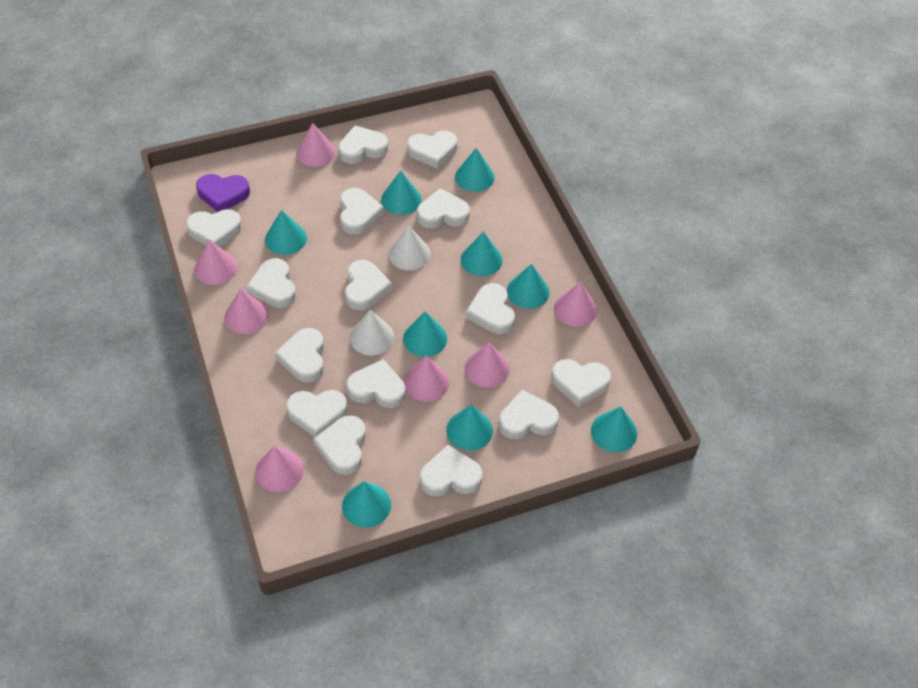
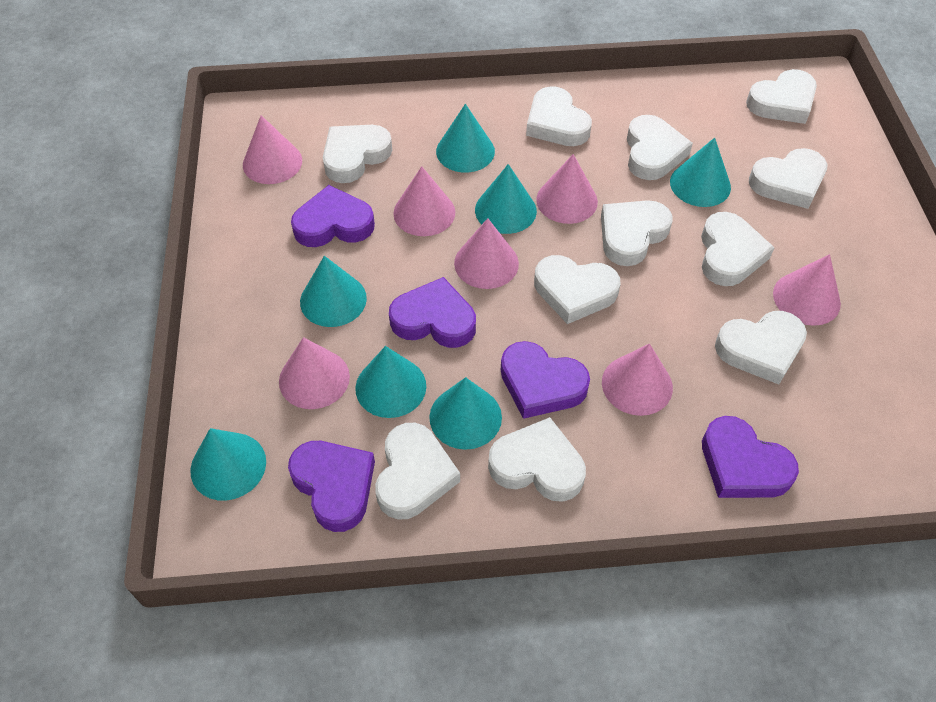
purple heart: [196,174,250,212] = 1 -> [288,441,375,532] [291,185,375,247] [389,277,476,348] [501,341,590,419] [702,416,799,498] = 5
turquoise cone: [265,210,307,255] [342,481,391,528] [381,170,422,215] [403,311,447,357] [446,405,493,451] [455,148,495,192] [461,231,503,276] [507,264,549,309] [591,407,637,452] = 9 -> [190,428,266,501] [300,256,367,327] [355,346,426,418] [429,377,502,450] [436,104,495,173] [475,164,537,234] [670,138,731,207] = 7
white cone: [350,310,394,356] [389,226,430,270] = 2 -> none = 0
white heart: [186,209,242,247] [247,258,296,308] [275,328,324,383] [286,390,348,437] [313,415,366,475] [338,125,388,164] [340,188,384,235] [345,260,392,311] [346,359,405,408] [407,131,457,169] [417,188,470,228] [420,445,482,496] [466,283,515,334] [499,390,559,439] [551,359,611,407] = 15 -> [323,125,392,183] [375,423,460,520] [488,417,586,502] [526,86,592,146] [534,255,621,324] [601,200,672,266] [627,115,693,180] [701,212,775,286] [715,311,807,385] [746,69,817,124] [749,148,827,209] = 11

